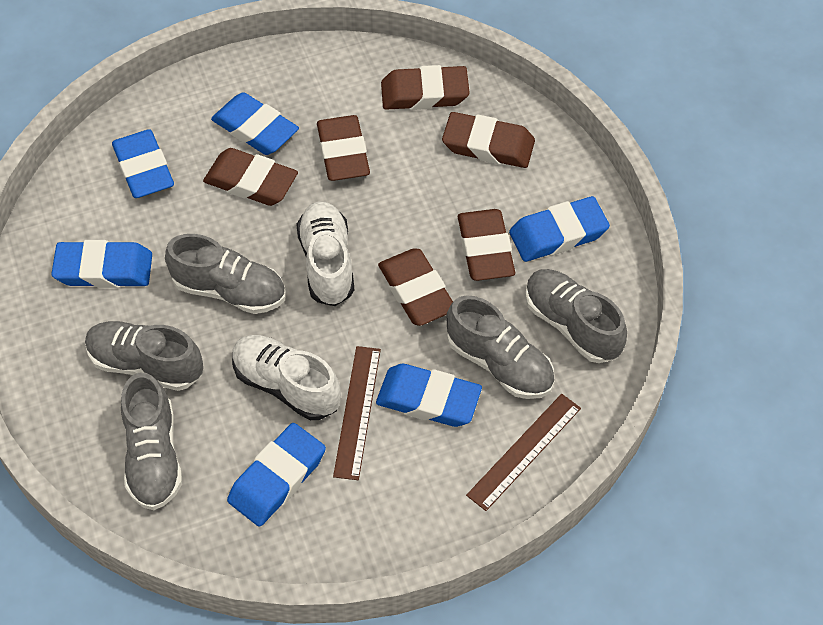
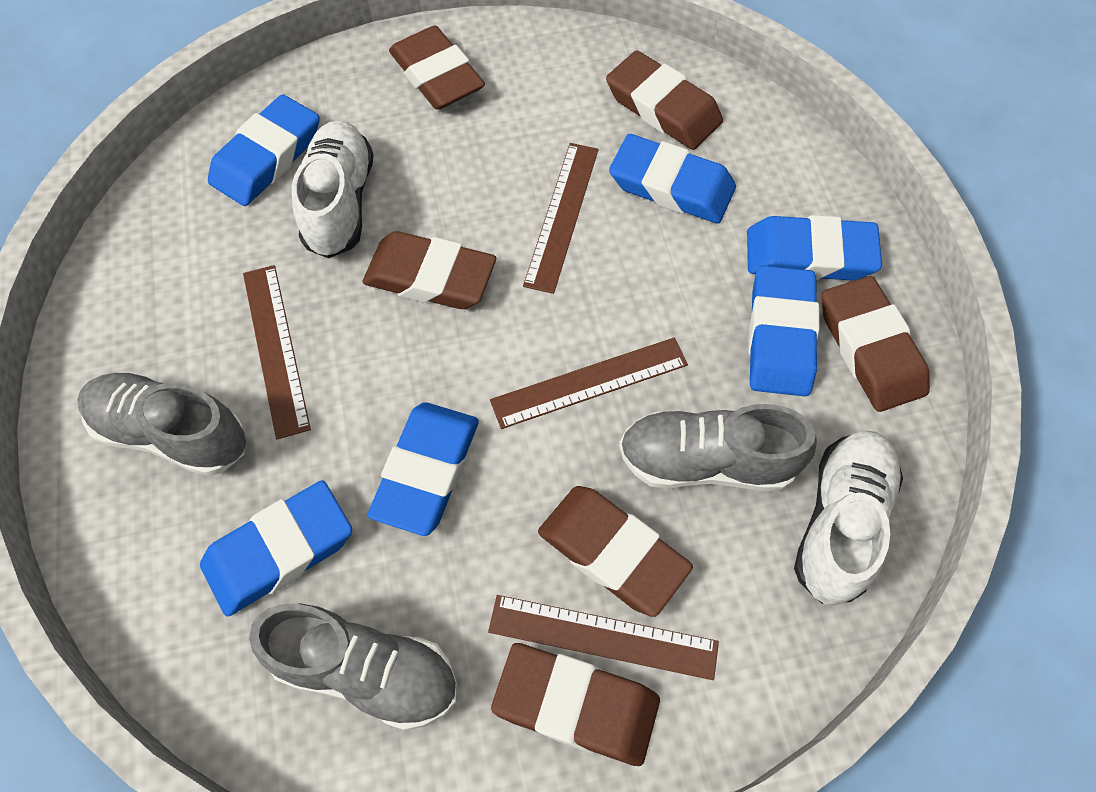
brown ruler: [333,346,381,480] [466,394,581,511] = 2 -> [243,265,311,439] [488,595,719,680] [490,338,688,429] [523,143,599,294] = 4
grey shoe: [85,321,203,391] [121,373,182,510] [165,234,286,314] [447,295,554,399] [525,269,627,363] = 5 -> [77,372,246,476] [249,604,457,731] [619,404,817,491] = 3

